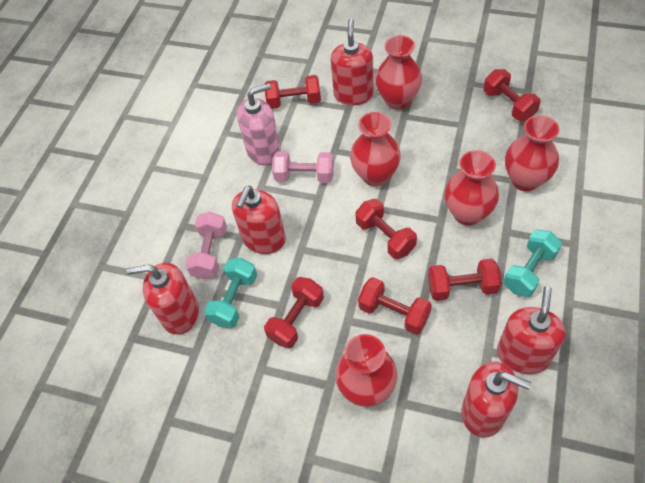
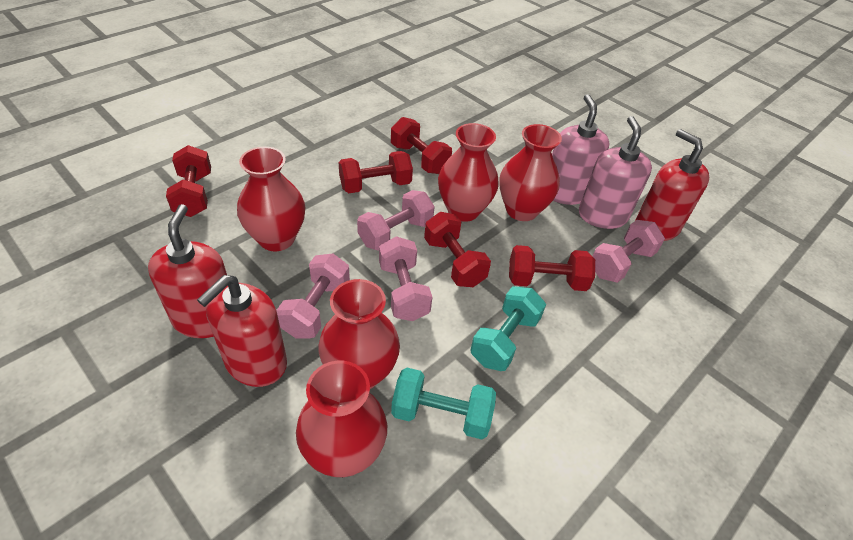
pink dumbbell: [185,212,227,279] [272,151,334,183] = 2 -> [277,254,350,338] [357,190,435,251] [379,236,432,321] [592,220,665,283] = 4
pink soap dispenser: [237,83,281,165] = 1 -> [552,94,610,205] [579,116,652,229] = 2
red dumbbell: [264,75,321,109] [264,277,324,348] [355,199,417,259] [358,277,432,335] [428,259,501,301] [483,69,541,121] = 6 -> [166,145,211,217] [339,151,413,193] [391,117,452,174] [424,212,491,287] [509,245,595,291] = 5
red soap dispenser: [126,263,199,335] [232,186,286,254] [331,19,374,105] [462,361,531,438] [497,286,566,374] = 5 -> [148,204,227,338] [197,275,287,387] [635,129,709,241] = 3

